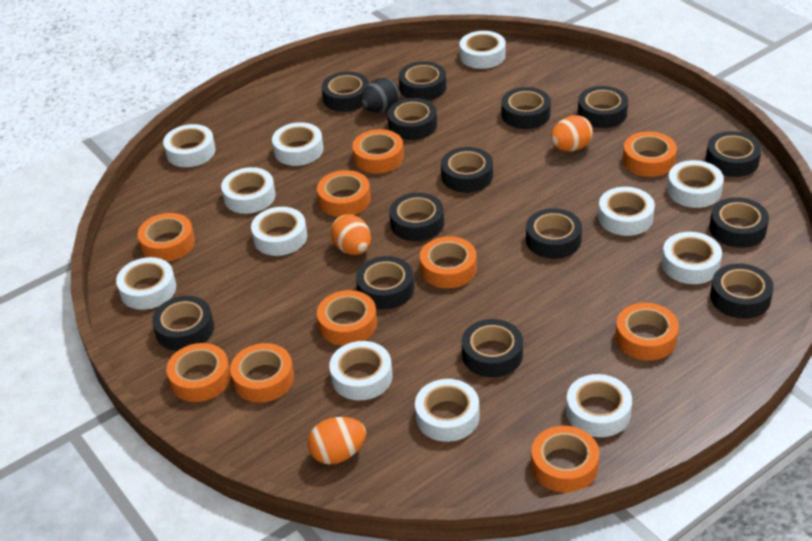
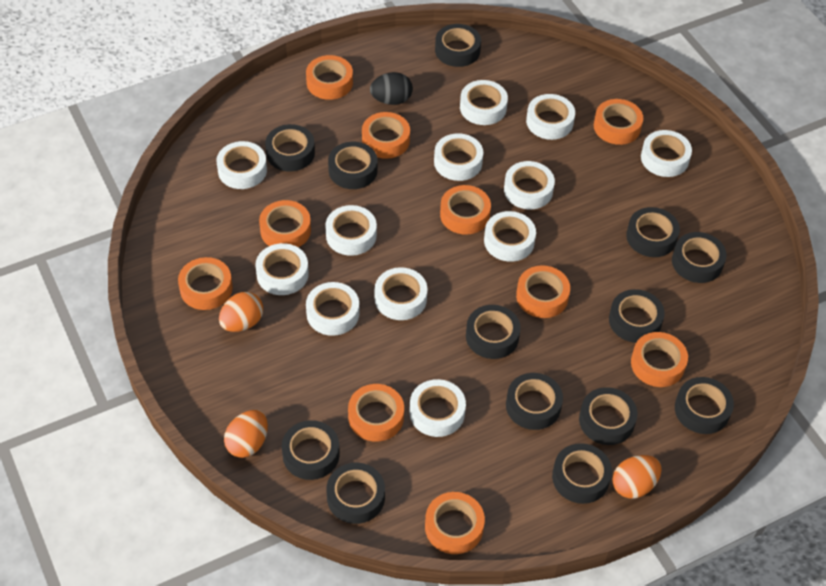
black tape: [152,296,214,351] [322,72,369,112] [356,256,414,309] [388,98,437,140] [389,193,444,241] [399,61,446,101] [441,147,493,193] [462,319,523,377] [501,87,551,129] [526,208,582,259] [578,86,628,128] [706,131,762,177] [709,197,769,248] [710,264,774,319] = 14 -> [265,124,315,171] [282,420,340,480] [327,463,385,524] [328,142,377,189] [435,24,481,67] [466,305,521,359] [506,373,563,430] [552,443,612,504] [579,387,638,445] [609,289,665,343] [626,207,680,257] [672,232,726,283] [675,377,734,434] = 13

